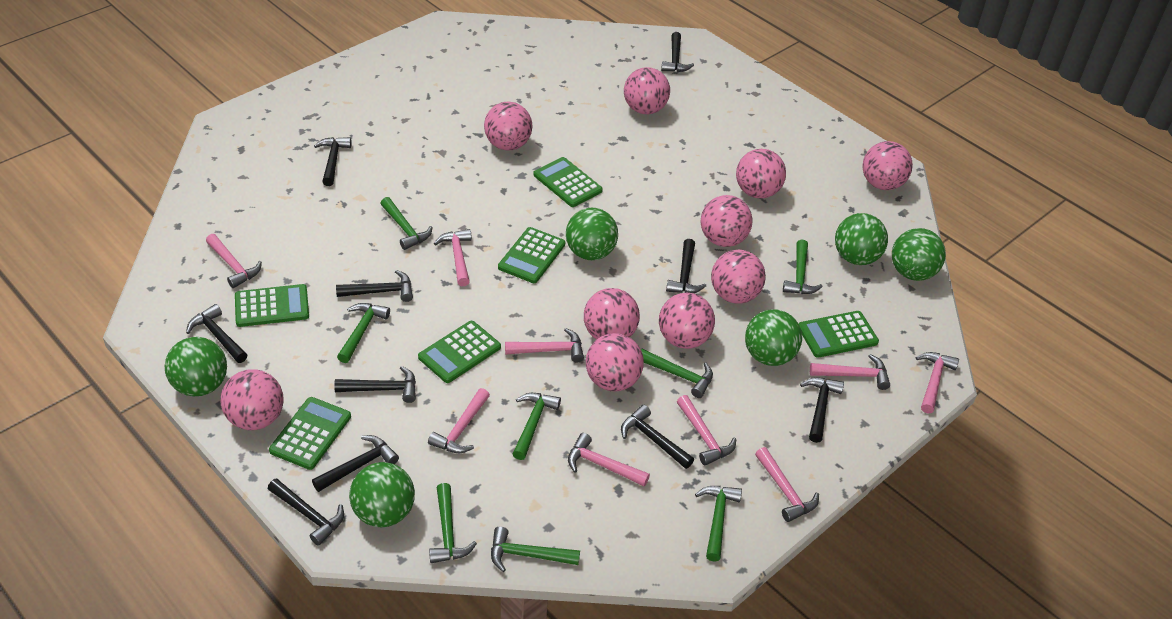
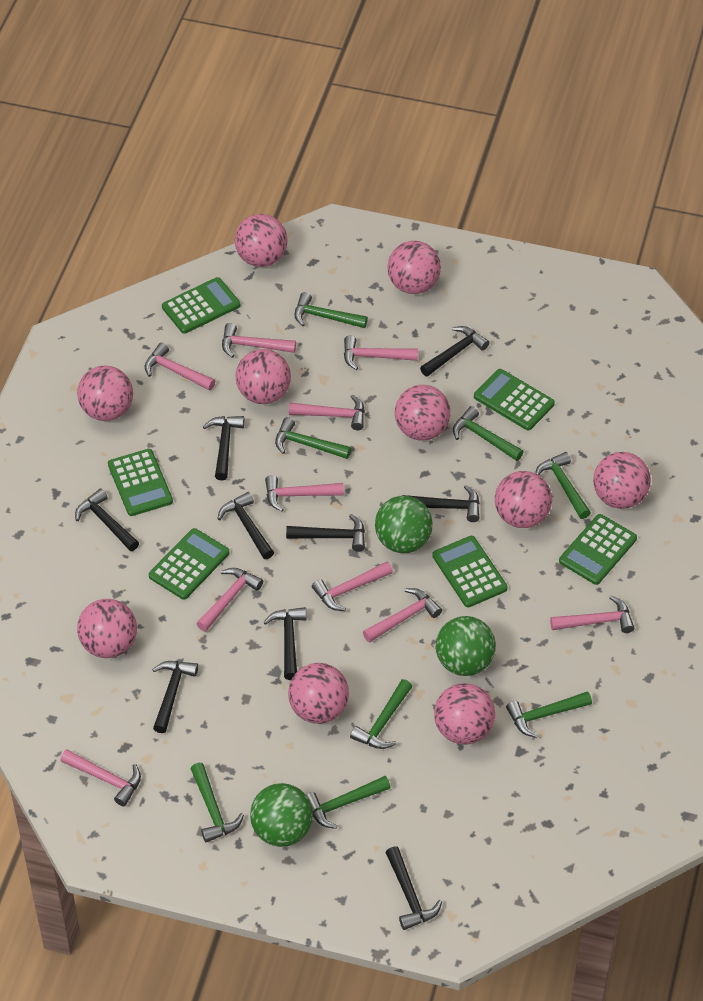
black hammer: [186,304,247,363] [268,478,344,546] [312,435,399,492] [314,137,352,186] [334,366,416,403] [336,270,413,302] [621,405,694,469] [661,32,694,72] [666,239,706,293] [800,377,844,443] = 10 -> [75,489,139,551] [152,661,198,733] [203,416,244,480] [217,492,274,559] [263,607,307,680] [286,514,365,552] [385,846,442,930] [402,485,479,522] [420,326,489,377] = 9
green ball: [165,337,227,396] [349,462,415,527] [566,208,618,260] [745,309,802,366] [835,213,888,265] [892,228,946,281] = 6 -> [250,783,313,847] [375,496,433,553] [436,616,496,676] = 3
pink hammer: [206,234,262,288] [428,388,490,453] [434,229,472,286] [505,328,584,363] [568,433,650,486] [677,395,736,465] [755,447,819,522] [810,354,890,390] [916,352,959,413] = 9 -> [60,750,141,807] [145,343,215,391] [196,568,263,632] [222,323,296,358] [265,475,344,512] [289,395,365,430] [312,561,393,611] [344,336,418,370] [363,588,442,643] [550,596,634,633] = 10

